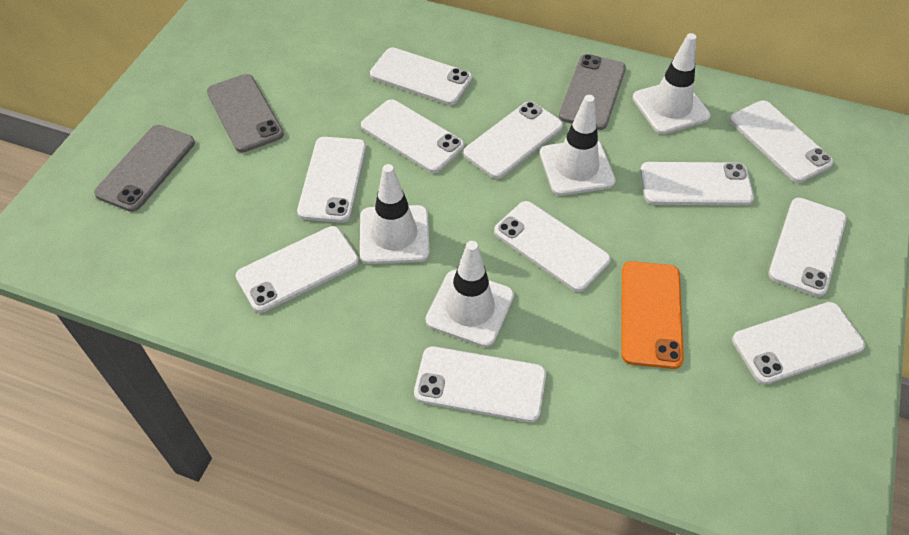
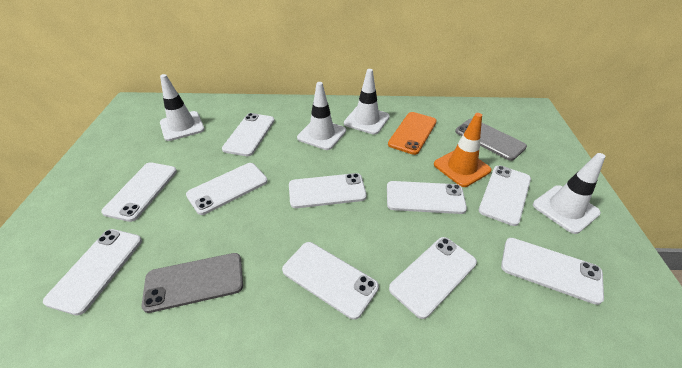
grey phone: [94,125,195,212] [207,74,284,153] [559,54,626,130] = 3 -> [142,253,243,313] [455,119,527,161] = 2
orange traffic cone: none = 0 -> [434,113,492,187] = 1
white phone: [236,226,359,313] [297,137,366,223] [361,99,465,173] [370,47,472,105] [414,346,546,422] [463,101,563,179] [494,201,611,292] [640,162,754,206] [730,101,834,183] [732,302,865,385] [768,198,847,297] = 11 -> [43,229,142,315] [101,162,177,222] [186,163,268,215] [222,113,274,156] [282,242,379,320] [289,173,367,208] [387,181,467,214] [389,237,477,319] [479,166,531,226] [501,238,604,305] = 10

